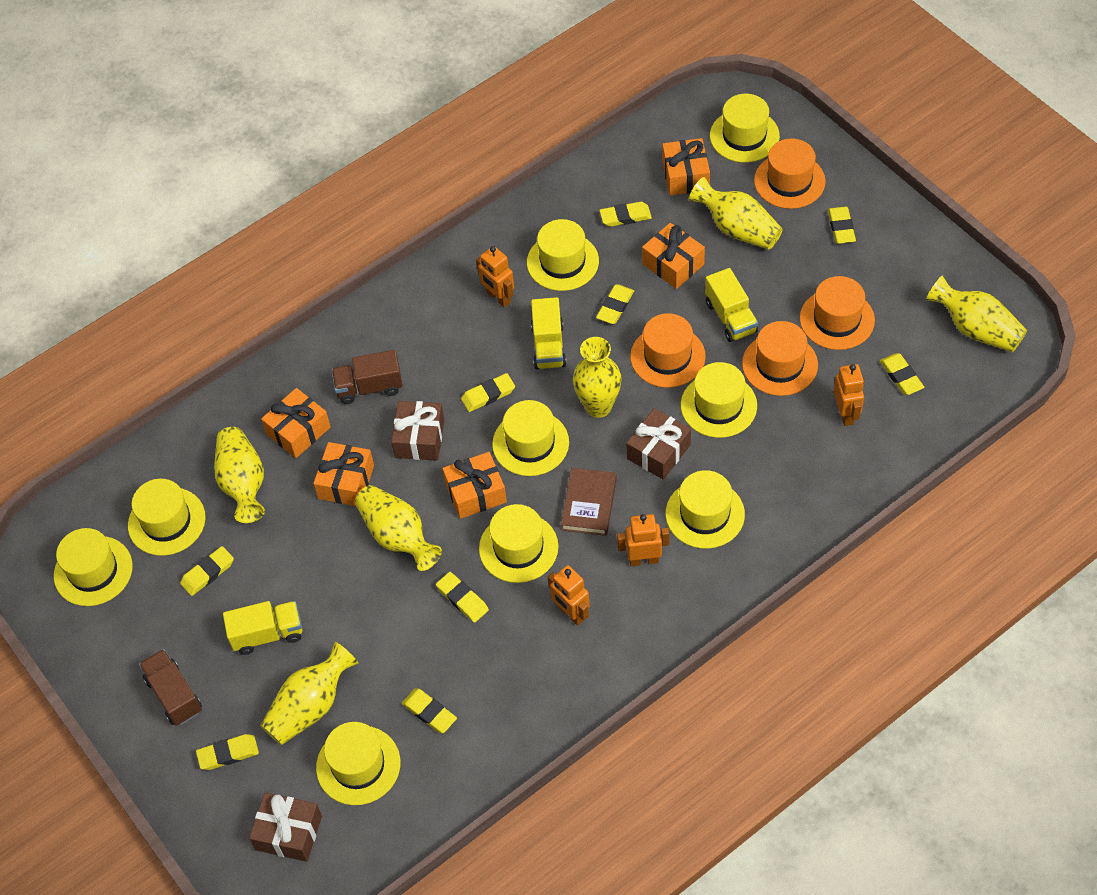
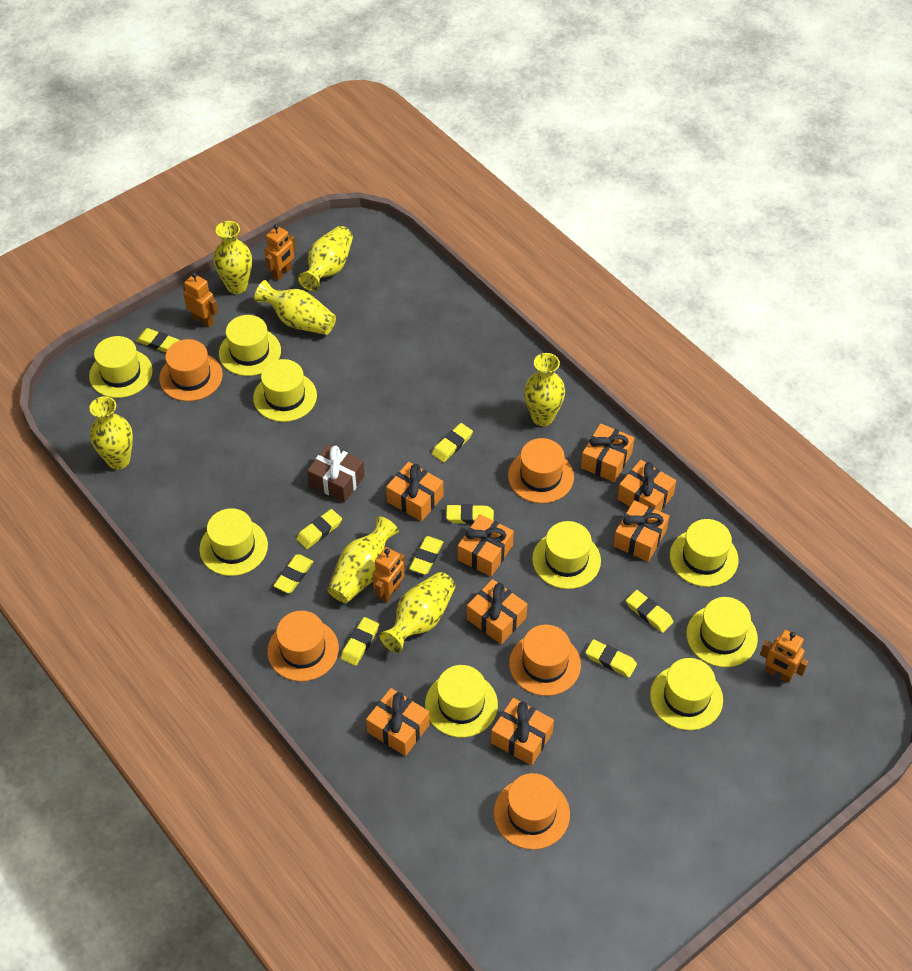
brown book: [561,468,617,536] = 1 -> none = 0
brown gift: [249,792,322,862] [391,401,444,460] [626,408,691,480] = 3 -> [307,444,365,503] = 1
brown truck: [139,649,202,726] [332,350,403,404] = 2 -> none = 0
orange gift: [261,388,331,458] [313,442,374,506] [442,452,507,519] [642,223,705,289] [662,138,710,196] = 5 -> [366,688,430,756] [386,462,443,522] [458,514,514,577] [467,579,527,644] [491,698,554,765] [581,423,634,482] [613,500,669,562] [617,460,676,511] = 8
orange hat: [630,313,706,388] [742,321,818,396] [754,138,825,209] [800,276,875,350] = 4 -> [159,339,223,401] [267,611,339,682] [494,773,570,850] [508,438,574,503] [509,625,581,696] = 5
yellow truck: [223,601,302,655] [531,297,567,369] [705,268,758,342] = 3 -> none = 0
yellow vase: [214,427,265,523] [260,642,358,745] [355,485,442,571] [573,337,622,418] [689,177,783,250] [926,276,1027,352] = 6 -> [89,396,133,470] [213,221,252,294] [254,280,336,335] [298,226,353,291] [328,516,399,603] [379,572,455,653] [524,353,565,426] = 7

